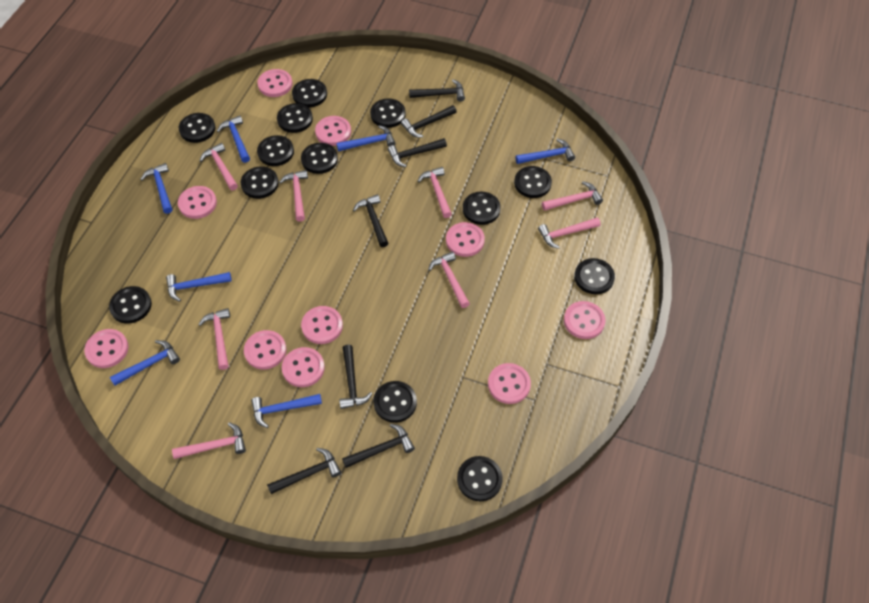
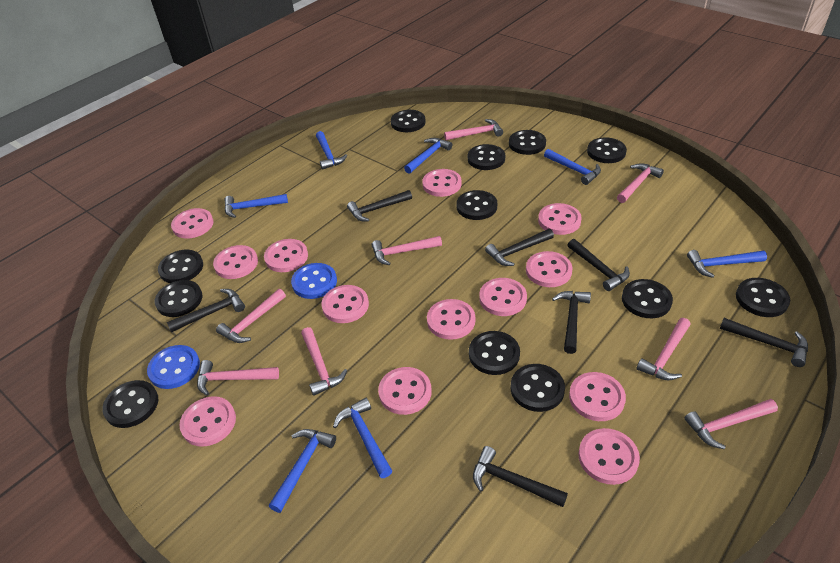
black button: [109,286,152,323] [179,113,215,143] [241,167,279,199] [257,135,294,166] [277,103,313,133] [292,79,327,107] [301,143,338,174] [370,98,406,128] [373,381,417,423] [457,456,503,501] [463,192,501,225] [514,166,552,198] [574,258,615,294] = 13 -> [102,380,158,428] [155,280,203,317] [158,250,203,283] [391,110,426,132] [456,190,497,220] [468,144,505,170] [469,331,520,375] [509,130,546,155] [511,364,565,412] [587,137,627,163] [622,279,673,318] [736,278,790,317] = 12
blue button: none = 0 -> [147,345,200,389] [291,263,337,299] = 2
pink button: [84,329,128,368] [178,186,217,219] [244,330,286,370] [257,69,292,97] [282,347,325,387] [301,306,343,344] [315,116,351,146] [446,222,485,257] [488,363,531,404] [564,301,606,339] = 10 -> [171,208,213,239] [179,396,236,447] [213,245,258,279] [264,239,308,272] [321,285,369,323] [378,367,432,415] [422,169,462,197] [427,299,475,340] [479,278,527,316] [526,251,573,287] [538,203,582,235] [569,372,626,421] [579,428,640,485] = 13

